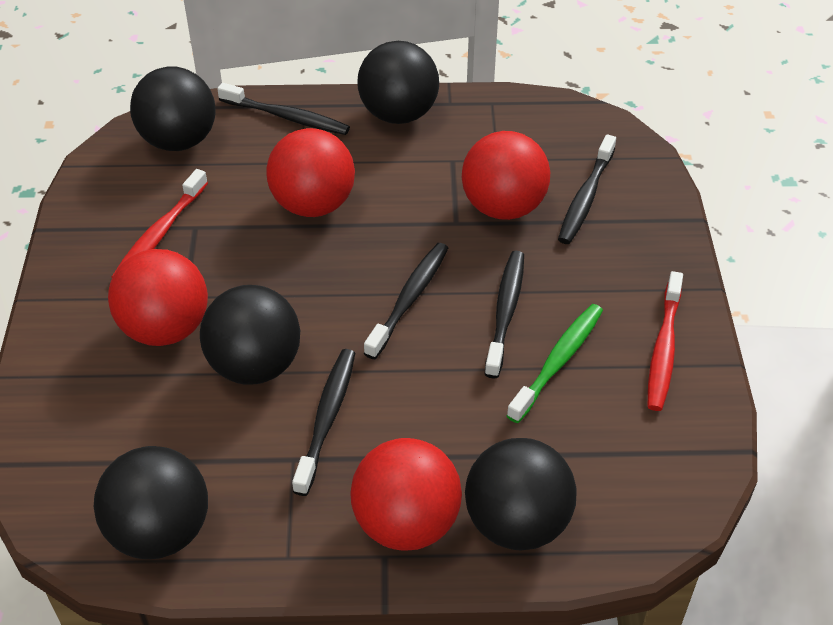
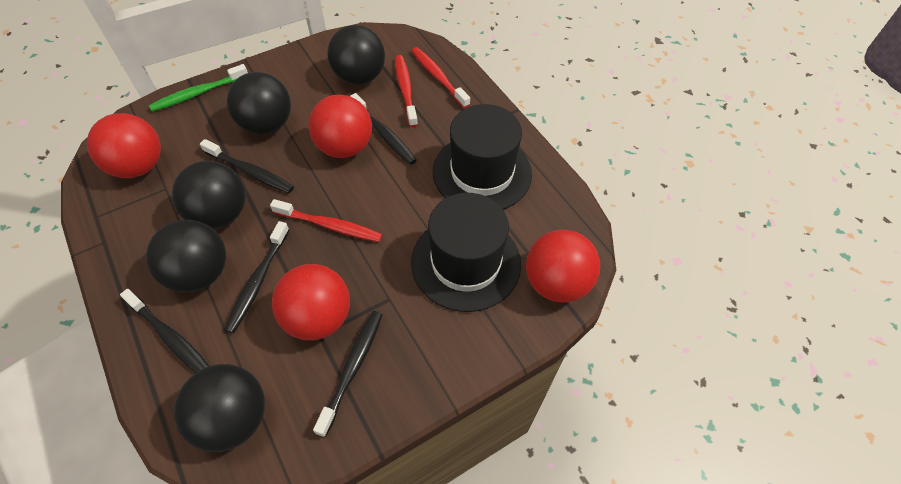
black hat: none = 0 -> [411,193,521,312] [433,104,532,210] = 2
red toothbrush: [111,169,208,278] [648,271,683,411] = 2 -> [270,199,383,242] [395,55,418,127] [411,47,470,108] = 3

